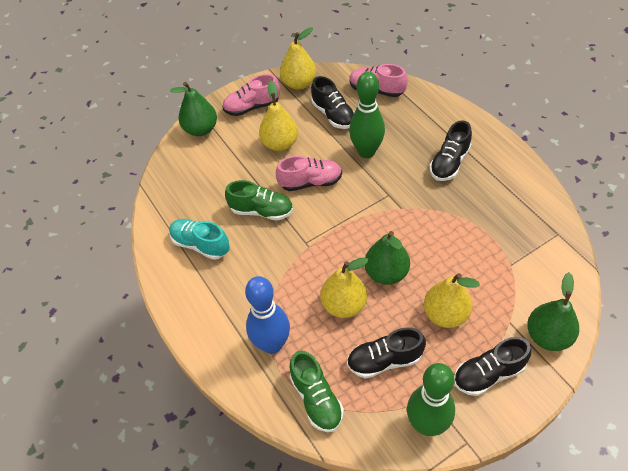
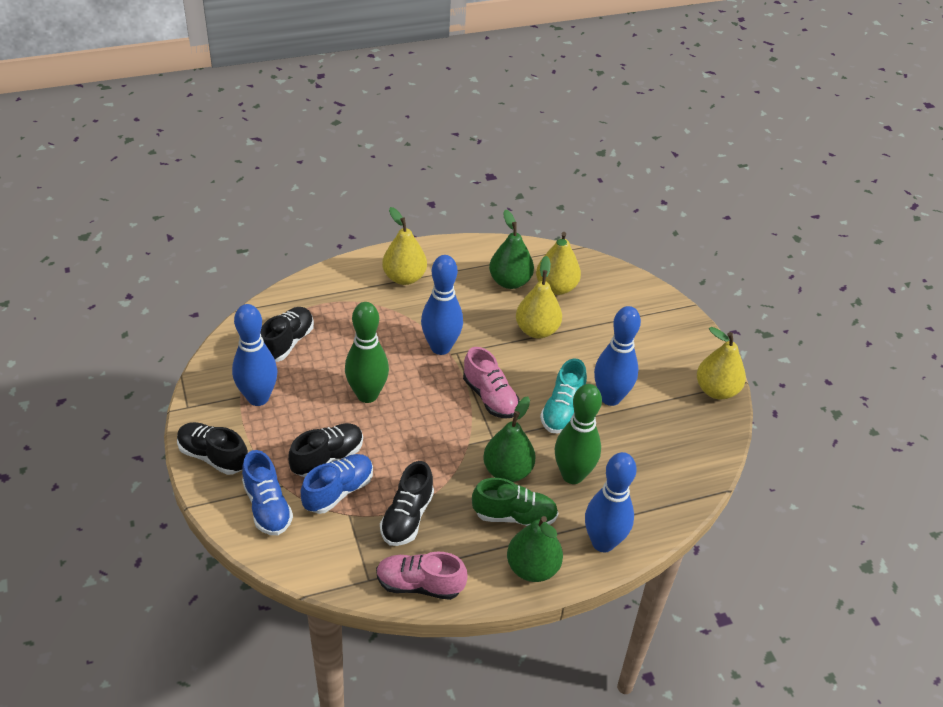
blue bowling pin: [245,276,290,354] = 1 -> [232,304,278,406] [421,255,463,355] [585,452,637,552] [594,306,641,406] = 4
blue shoe: none = 0 -> [242,450,293,535] [301,454,373,514] = 2
green shoe: [225,180,293,221] [290,351,344,432] = 2 -> [472,478,558,526] = 1
pink shoe: [222,74,280,116] [276,156,342,191] [349,64,408,97] = 3 -> [376,551,468,600] [463,347,519,419] = 2

